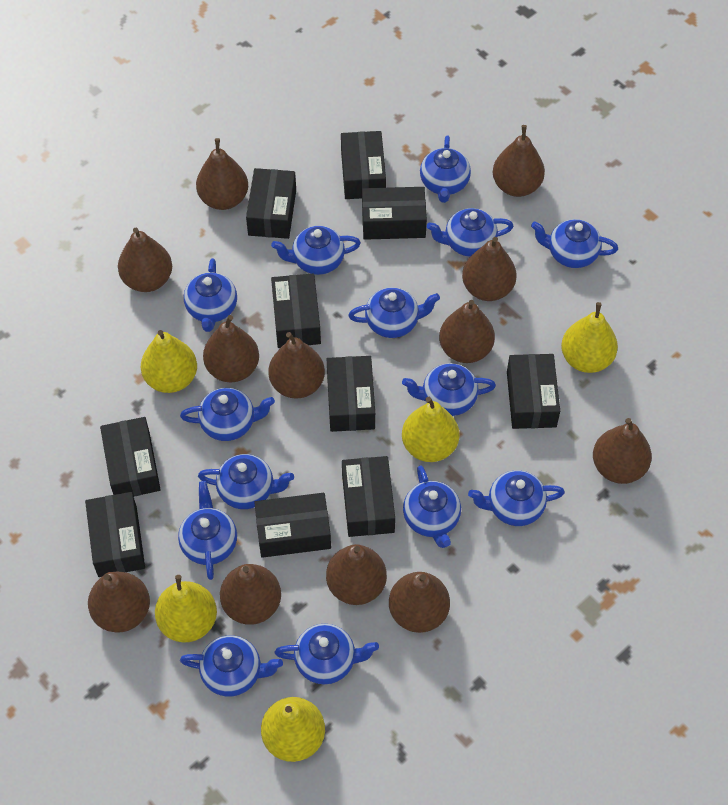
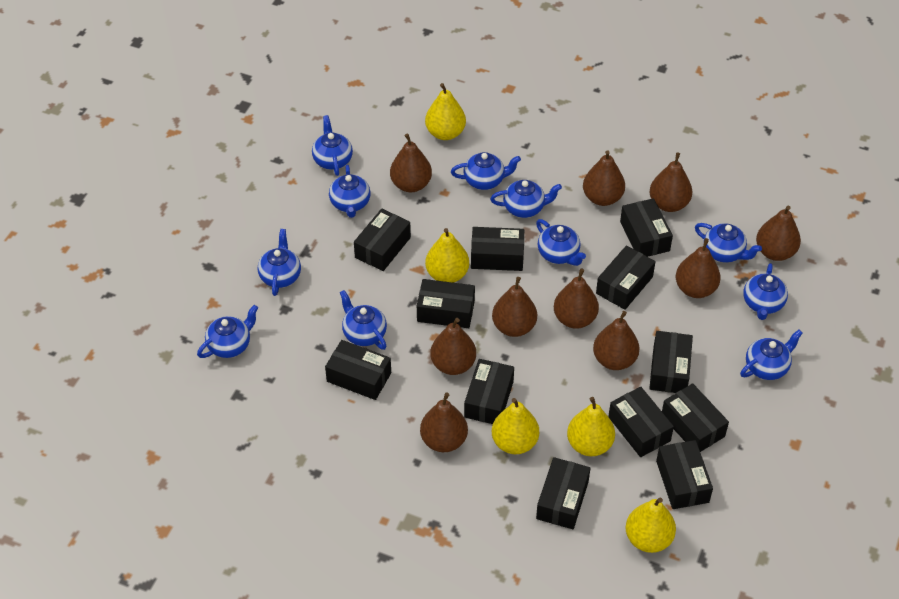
black box: [85,492,145,577] [100,417,161,496] [246,168,296,239] [254,493,331,558] [271,274,321,348] [327,356,375,432] [341,131,386,199] [342,456,395,537] [362,187,427,240] [507,354,560,429] = 10 -> [325,340,391,400] [354,209,411,271] [417,279,475,328] [464,359,514,424] [471,227,524,271] [536,457,590,529] [596,245,656,310] [608,387,674,457] [620,198,673,257] [649,331,693,393] [656,440,713,509] [662,383,729,452] = 12
blue teapot: [178,481,237,580] [180,388,275,441] [180,635,283,697] [184,258,237,332] [198,454,294,509] [271,226,361,275] [274,624,379,684] [348,288,440,338] [402,363,496,416] [403,465,461,548] [420,135,471,203] [427,208,514,257] [468,470,565,526] [531,219,618,268] = 14 -> [197,305,258,358] [258,229,301,296] [312,115,353,176] [329,165,371,218] [340,290,387,350] [451,152,521,190] [490,180,562,218] [536,219,586,266] [695,223,762,263] [740,330,803,380] [743,263,788,320] = 11
brown pear: [88,572,150,633] [118,228,172,292] [196,138,248,210] [203,315,259,382] [220,564,281,625] [268,332,325,398] [326,544,387,605] [389,572,450,633] [439,300,495,363] [462,237,517,301] [493,125,545,197] [593,418,652,484] = 12 -> [390,134,432,192] [420,392,468,452] [430,318,476,375] [492,277,537,337] [554,269,599,329] [583,150,625,206] [593,311,640,370] [650,152,692,212] [676,238,721,298] [756,206,801,261] = 10

